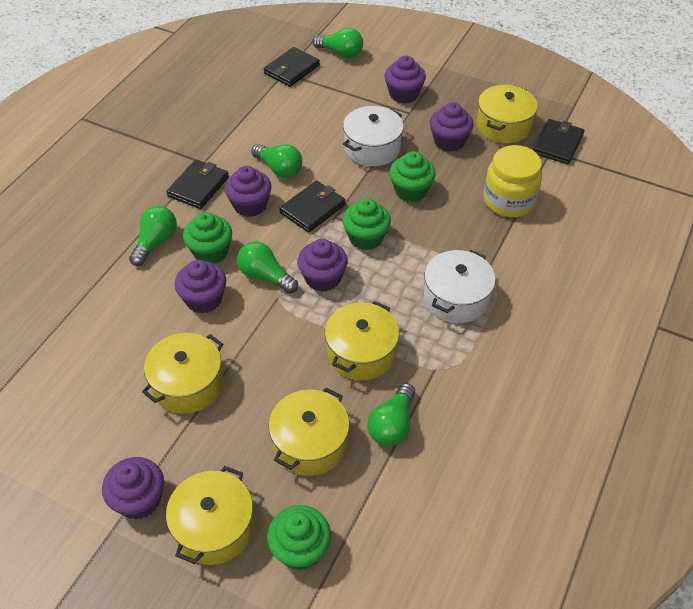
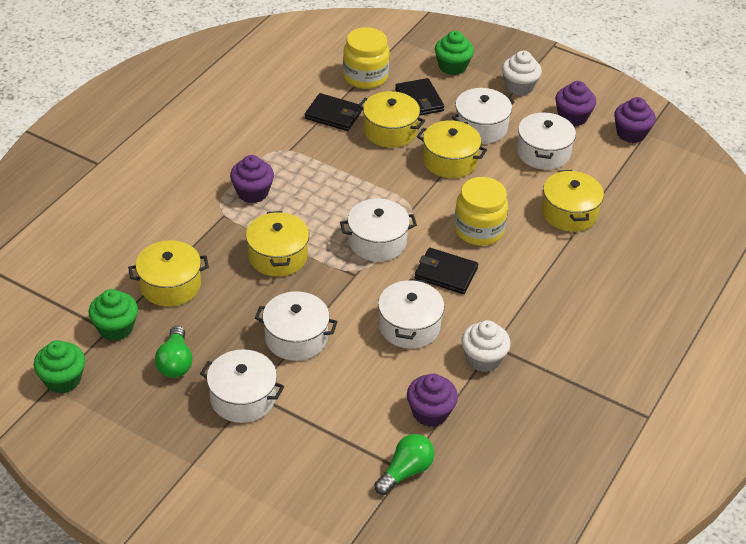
black wallet: [166,160,229,209] [264,47,320,87] [279,180,346,233] [533,119,585,164] = 4 -> [305,93,362,131] [395,78,445,116] [414,248,478,294] = 3
green cupcake: [183,212,232,264] [267,505,331,570] [342,198,391,250] [389,151,436,202] = 4 -> [34,340,85,393] [89,289,138,341] [435,31,474,75] = 3
green light bulb: [129,206,177,266] [237,242,298,293] [251,144,302,178] [312,28,363,58] [368,383,415,446] = 5 -> [155,326,193,378] [374,434,435,495] = 2
purple cupcake: [102,457,164,520] [175,260,226,314] [225,166,271,217] [297,239,348,292] [385,56,426,103] [430,102,473,152] = 6 -> [230,155,274,203] [407,374,458,427] [555,81,596,126] [614,97,656,143] = 4
white cupcake: none = 0 -> [461,320,511,372] [502,51,542,96] = 2
white pot: [343,106,403,166] [424,250,496,323] = 2 -> [200,349,285,423] [255,291,338,361] [340,199,417,262] [378,278,444,349] [452,88,514,144] [517,112,576,170] = 6
yellow jar: [484,145,542,217] = 1 -> [343,27,390,89] [454,177,508,246] = 2

